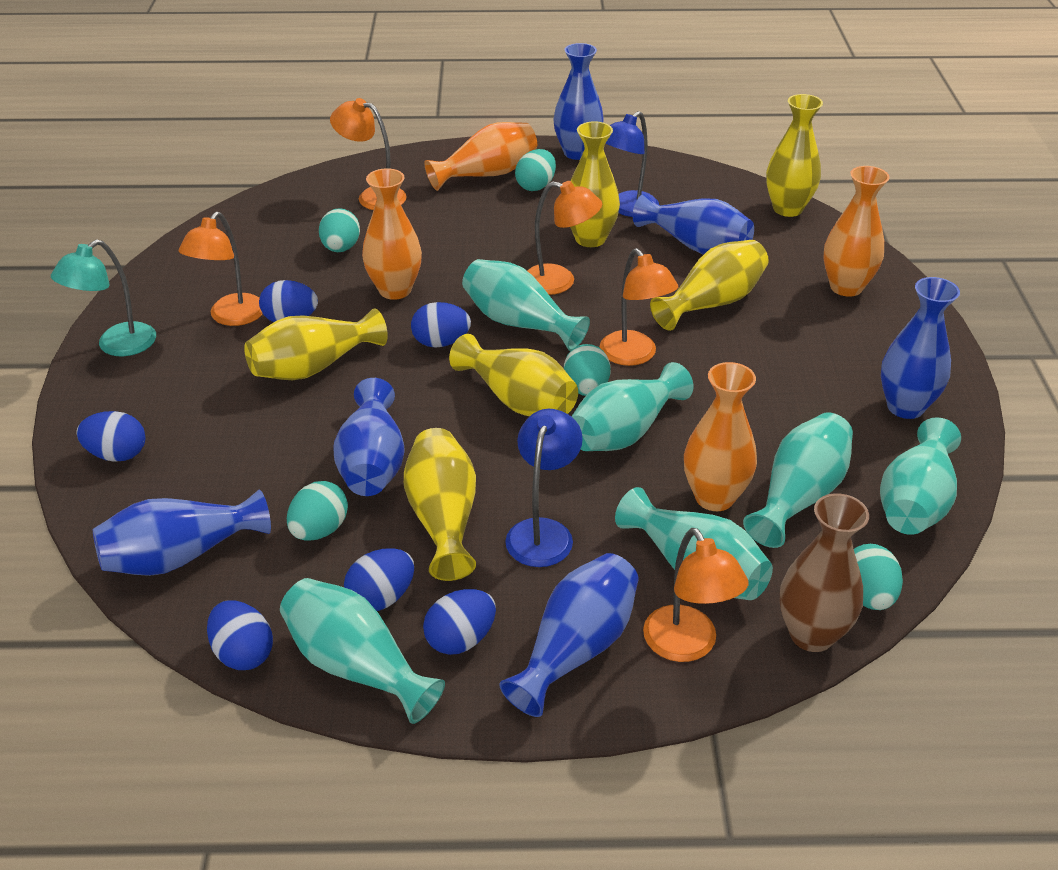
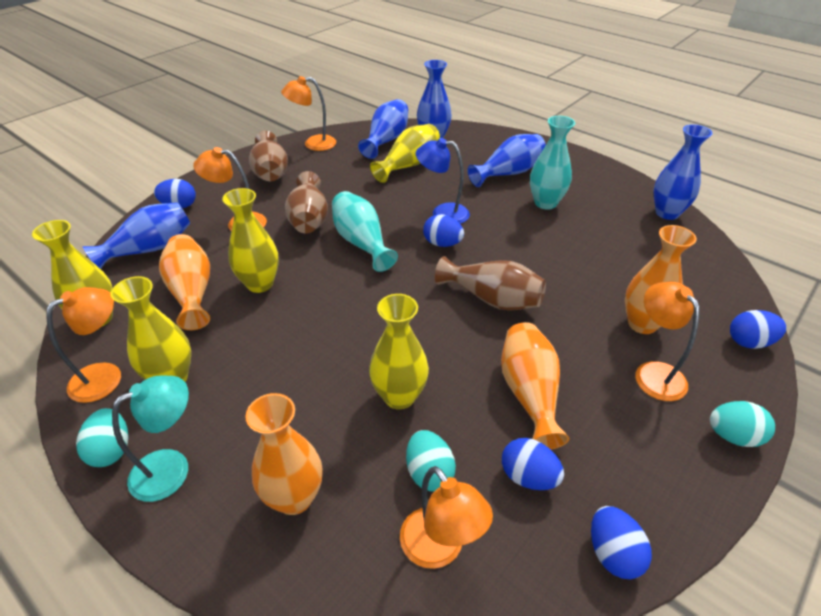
blue egg: [76,411,145,462] [207,600,273,670] [259,280,318,322] [344,548,414,611] [411,302,471,348] [423,589,496,655] = 6 -> [154,179,196,208] [423,214,464,247] [502,438,564,490] [591,506,652,579] [730,310,786,349] = 5
blue lamp: [505,409,583,567] [605,111,659,217] = 2 -> [416,138,470,224] = 1
blue vase: [93,490,271,576] [333,378,405,496] [499,553,639,717] [554,43,604,160] [633,194,754,254] [881,277,960,419] = 6 -> [82,202,190,269] [358,99,408,159] [417,60,452,138] [468,134,546,187] [653,124,713,220] = 5
brown vase: [779,493,869,652] = 1 -> [249,131,288,182] [285,171,328,234] [435,256,546,311] = 3
turquoise egg: [287,481,348,541] [319,208,360,252] [515,149,556,191] [564,344,611,396] [854,544,903,610] = 5 -> [76,408,128,467] [406,430,456,491] [710,401,775,447] = 3
turquoise vase: [280,578,445,724] [462,259,590,351] [571,362,693,451] [615,487,773,600] [743,412,853,548] [880,417,961,535] = 6 -> [332,191,398,272] [530,116,575,210] = 2
yellow vase: [244,308,388,380] [404,428,476,581] [449,334,578,416] [570,121,620,247] [650,240,769,331] [766,94,823,217] = 6 -> [32,220,113,327] [111,276,191,382] [222,188,279,293] [369,294,429,410] [370,124,440,183] = 5

